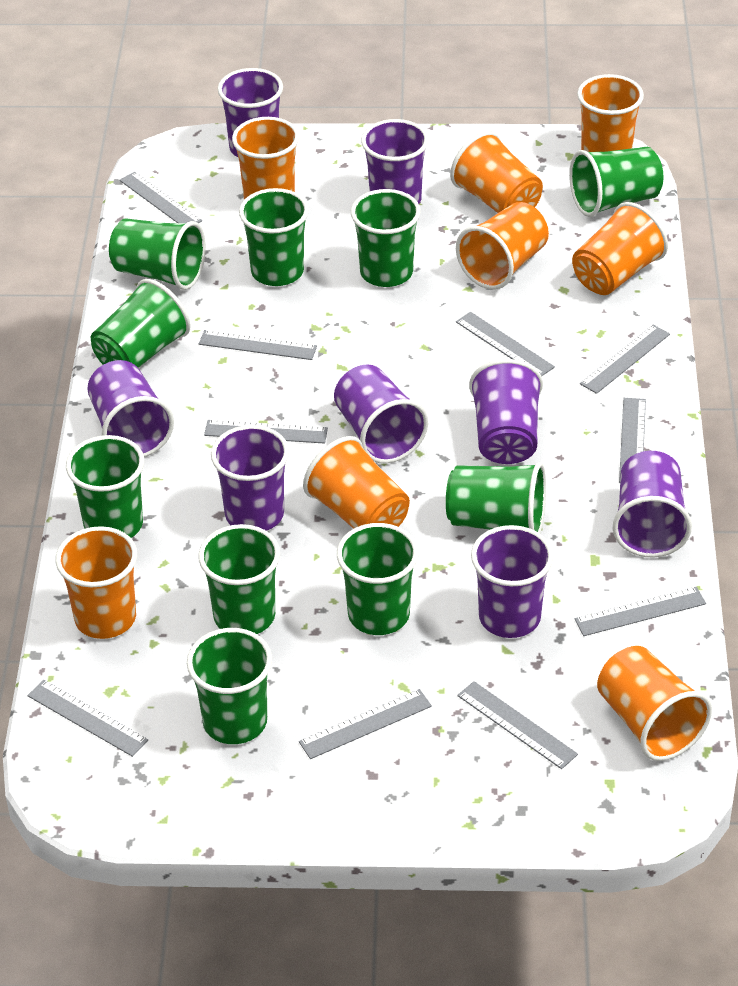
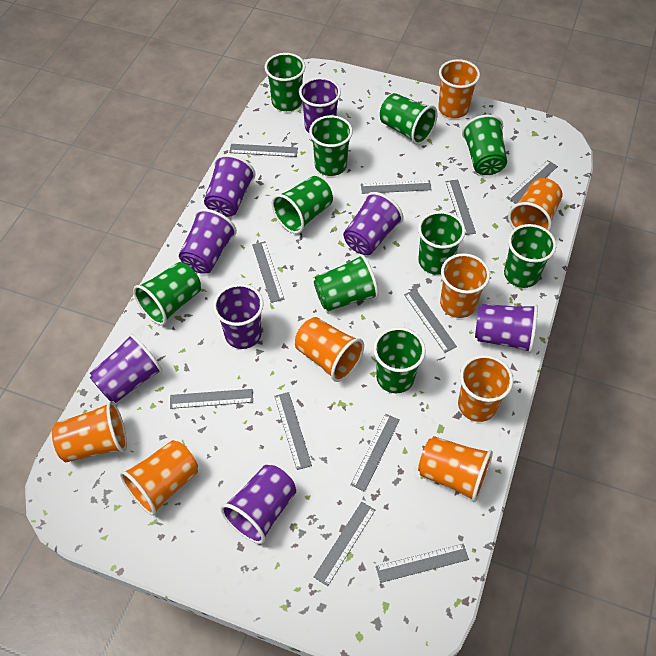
grey ruler: [27,680,148,757] [119,172,202,223] [199,330,317,360] [204,420,328,444] [299,689,432,759] [456,312,555,376] [457,681,578,769] [575,587,706,636] [580,325,670,394] [619,398,646,483] = 10 -> [170,389,253,409] [229,144,298,157] [252,241,284,303] [274,392,312,470] [314,502,375,586] [351,414,400,492] [361,180,432,194] [376,544,469,583] [404,289,457,353] [446,180,476,235] [506,160,558,204] = 11

